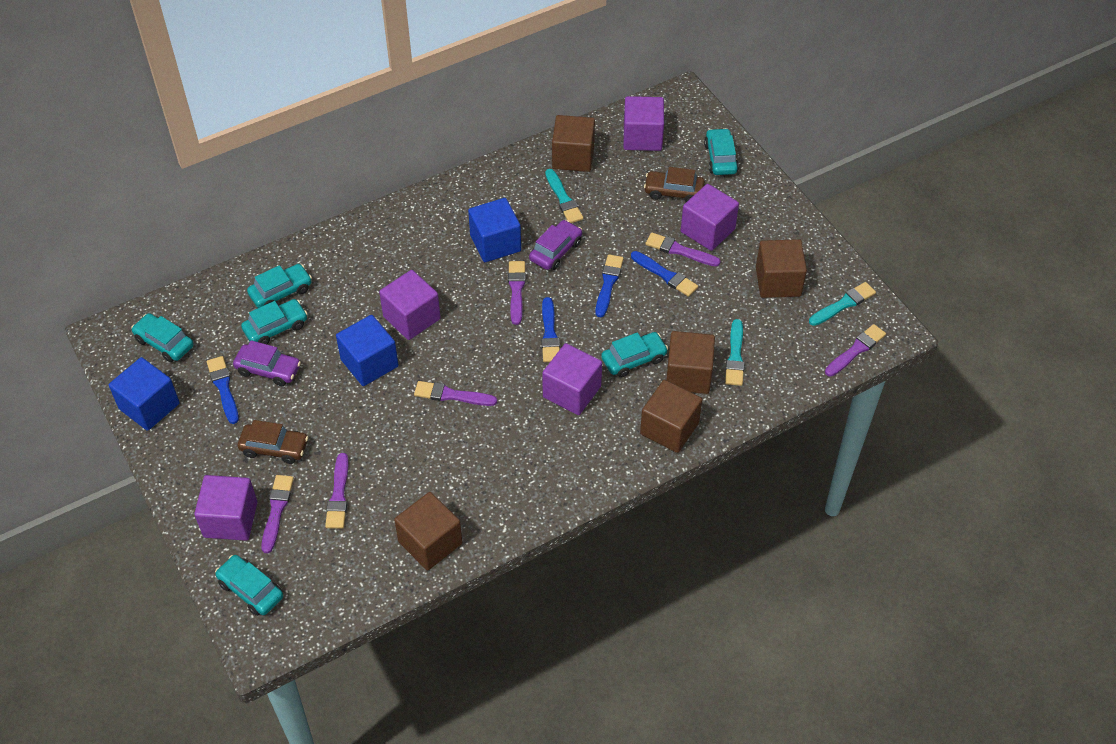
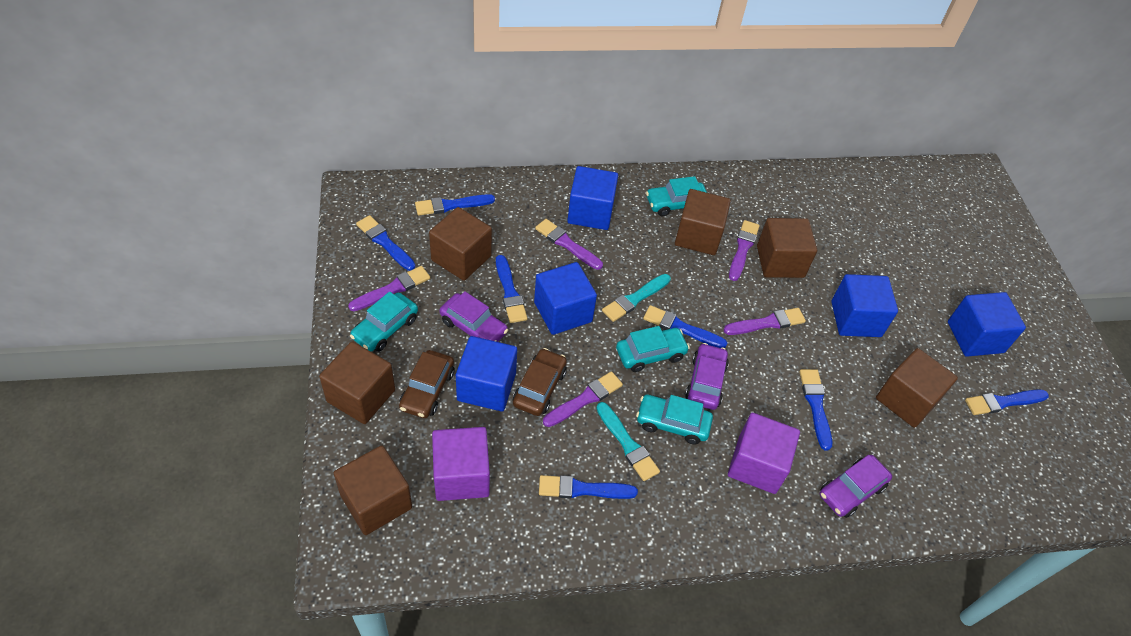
blue brush: [207,356,239,424] [541,297,560,362] [595,254,624,317] [631,251,698,297] = 4 -> [356,215,415,271] [415,194,495,216] [496,255,527,323] [539,475,638,499] [643,305,727,348] [800,369,832,451] [965,389,1049,415] = 7
blue cube: [109,357,180,431] [336,315,398,386] [468,198,521,262] = 3 -> [456,336,517,411] [534,262,597,335] [567,166,618,230] [831,274,898,337] [948,292,1026,357] = 5
brown cube: [394,492,462,571] [552,115,595,172] [640,380,702,453] [666,331,715,394] [756,239,807,298] = 5 -> [319,341,395,424] [334,445,412,535] [429,207,492,281] [675,189,731,255] [757,218,817,278] [876,348,958,428] = 6
purple brush: [261,475,294,553] [325,453,349,528] [414,381,497,406] [508,261,526,325] [646,233,721,267] [825,324,886,377] = 6 -> [348,266,430,311] [535,219,603,270] [543,371,623,427] [723,308,806,335] [729,220,760,281] = 5
purple car: [233,340,301,386] [529,220,582,270] = 2 -> [439,291,508,342] [685,343,729,410] [820,455,892,518] = 3
purple cube: [194,475,257,541] [379,270,441,340] [542,343,602,415] [623,96,664,151] [681,184,739,251] = 5 -> [432,427,490,501] [728,413,800,494] = 2
turquoise brush: [545,169,583,223] [725,319,745,386] [809,282,876,326] = 3 -> [596,402,660,481] [602,274,671,322] = 2
turquoise car: [131,313,194,362] [215,555,283,616] [241,299,308,344] [247,264,312,308] [601,332,668,378] [704,128,739,175] = 6 -> [350,291,418,352] [616,326,690,372] [636,395,713,444] [646,176,707,216] = 4

